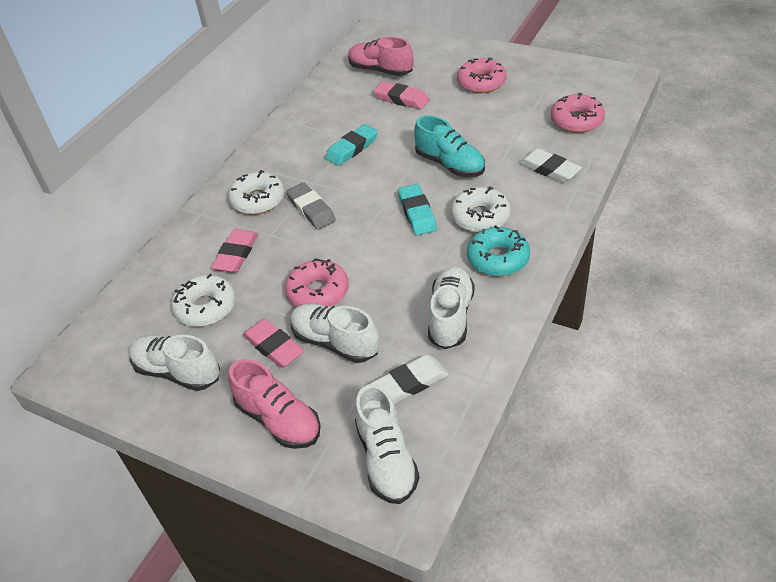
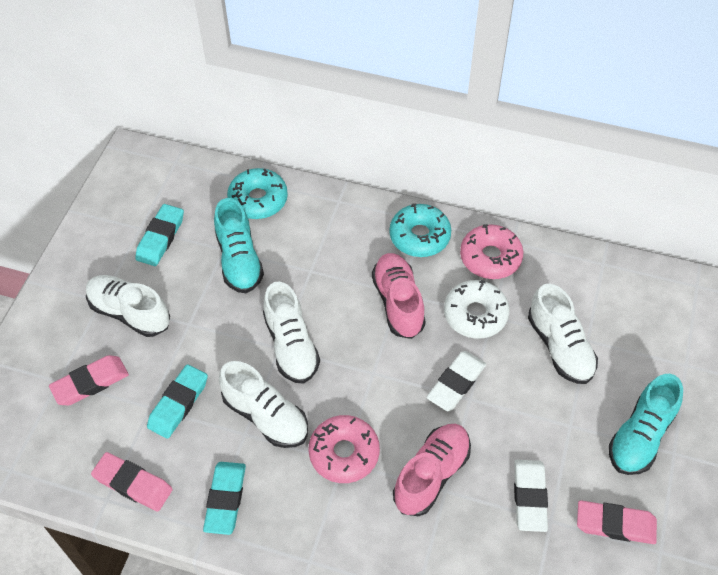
grey eraser: [286,182,336,230] = 1 -> none = 0
pink donut: [285,258,349,307] [457,57,507,93] [551,93,605,133] = 3 -> [309,415,380,483] [460,224,523,279] = 2
turquoise donut: [467,225,530,276] = 1 -> [227,168,288,219] [389,203,451,257] = 2
turquoise eraser: [325,124,378,166] [398,184,437,236] = 2 -> [135,204,184,266] [147,365,208,439] [203,462,246,535] = 3
turquoise shoe: [414,115,485,177] = 1 -> [214,198,264,293] [609,374,683,475] = 2
white donut: [171,274,236,327] [228,170,285,215] [451,186,511,233] = 3 -> [444,280,510,339] = 1

